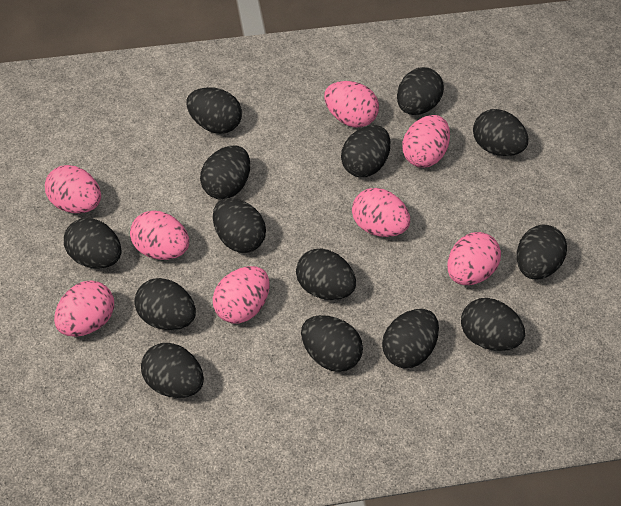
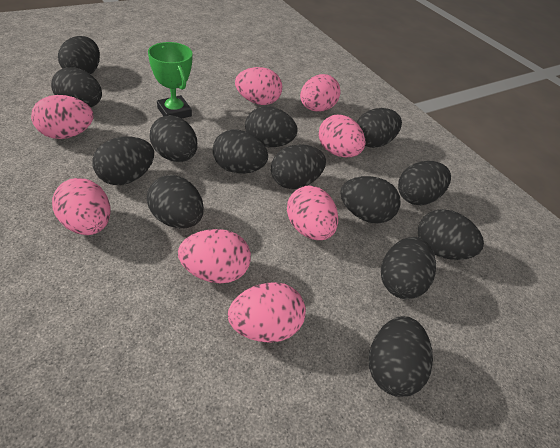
green trophy: none = 0 -> [148,42,192,118] = 1

